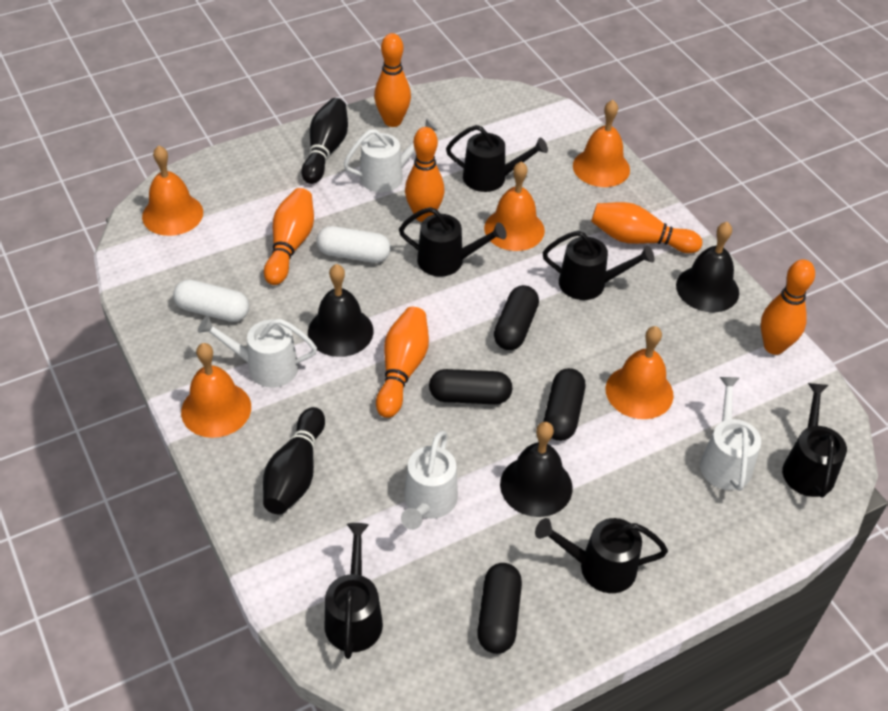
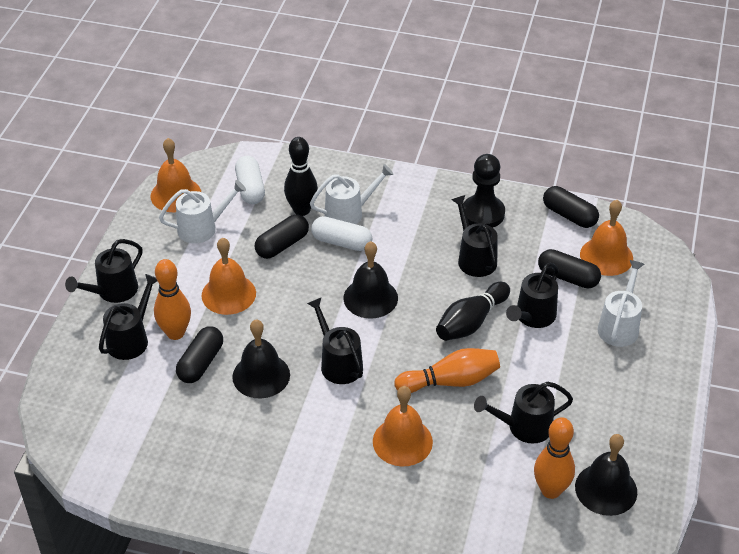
black pawn: none = 0 -> [463,154,505,228] = 1
orange bell: [142,145,203,236] [181,343,251,438] [484,161,545,251] [573,100,630,187] [606,326,674,419] = 5 -> [151,138,201,212] [202,237,256,315] [373,386,433,466] [580,200,633,276] = 4
orange bowling pin: [264,188,314,285] [374,33,411,127] [376,307,429,418] [405,127,444,222] [591,202,702,253] [761,259,815,355] = 6 -> [154,259,191,340] [394,348,500,393] [534,417,575,499] = 3
white watering can: [198,316,317,387] [343,118,438,192] [401,431,458,530] [700,377,761,491] = 4 -> [159,180,246,243] [310,164,394,224] [598,260,644,347] = 3

